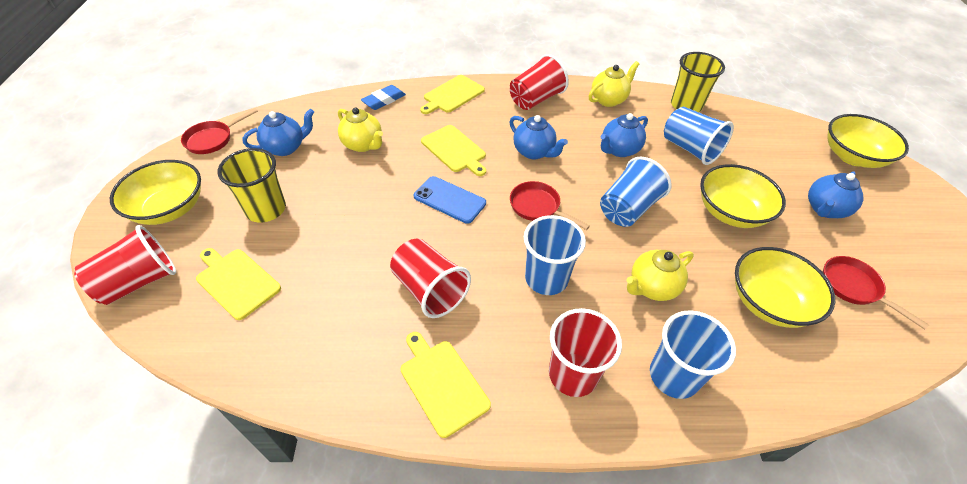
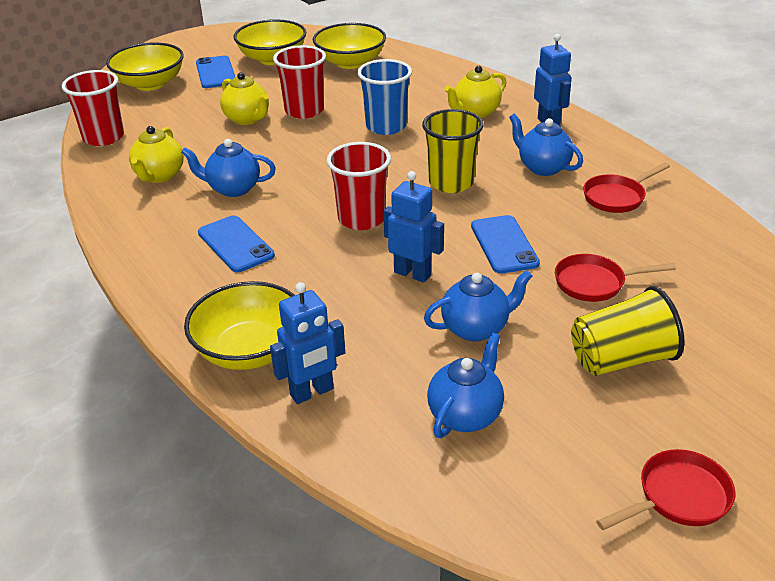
blue cup: [524,215,586,295] [600,157,672,227] [650,310,736,399] [664,107,734,165] = 4 -> [357,59,412,135] = 1
blue eraser: [361,85,406,110] = 1 -> none = 0
blue phone: [414,176,486,224] = 1 -> [196,56,235,88] [198,216,275,272] [471,215,540,273] = 3
blue robot: none = 0 -> [270,282,345,404] [383,171,444,283] [534,34,571,125] = 3
red cup: [74,225,176,305] [390,238,471,318] [510,54,569,110] [549,308,622,397] = 4 -> [62,70,124,146] [273,45,326,119] [327,142,391,230] = 3
yellow cutting board: [196,248,281,320] [401,332,491,438] [420,75,485,114] [421,125,486,176] = 4 -> none = 0

